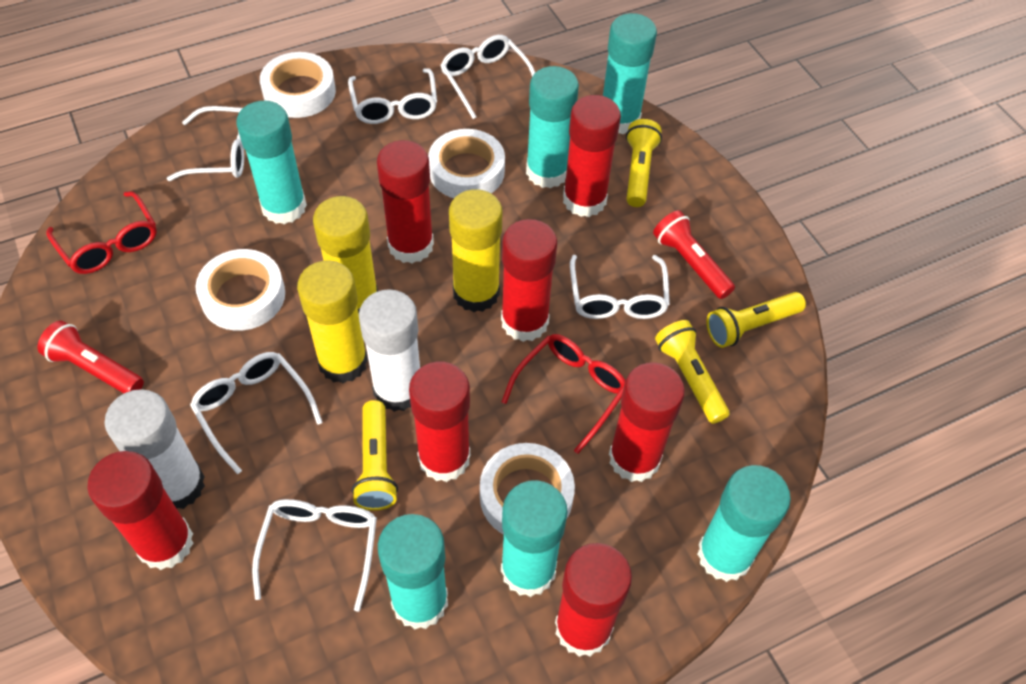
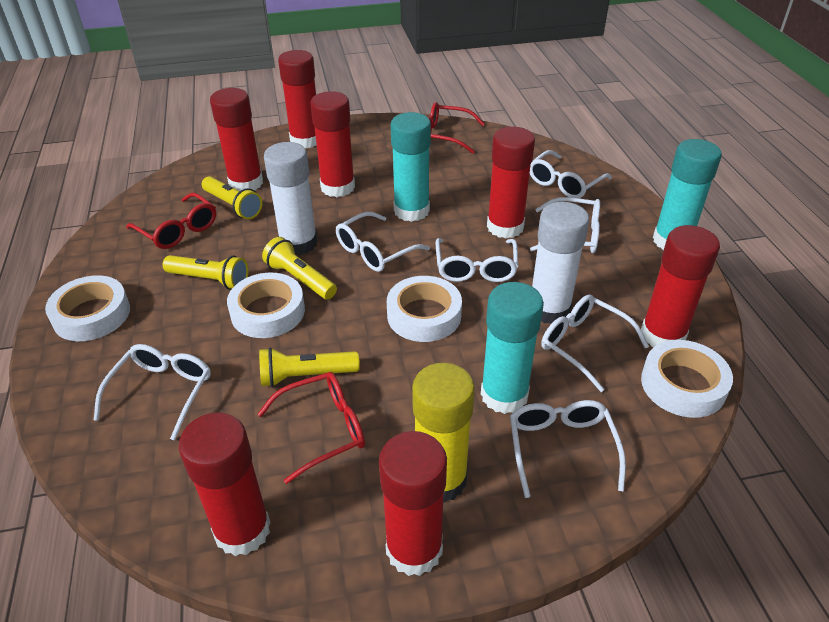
red flashlight: [37,321,144,393] [653,210,735,299] = 2 -> none = 0
red glasses: [46,191,157,274] [501,334,625,454] = 2 -> [126,193,216,249] [258,372,365,484] [428,102,485,154] = 3
turquoise glue stick: [236,101,307,224] [378,514,448,630] [501,480,568,597] [526,66,579,188] [603,13,657,135] [697,465,791,582] = 6 -> [391,112,431,222] [481,282,544,414] [653,139,722,250] = 3
white glasses: [167,106,244,181] [190,352,323,474] [252,499,377,612] [348,68,437,124] [440,35,535,119] [570,255,670,319] = 6 -> [94,344,211,440] [336,212,430,272] [436,238,518,282] [510,400,626,498] [530,150,612,198] [530,197,600,253] [541,295,649,392] = 7
yellow glue stick: [297,260,368,383] [313,196,378,314] [449,189,502,312] = 3 -> [412,363,475,503] = 1

